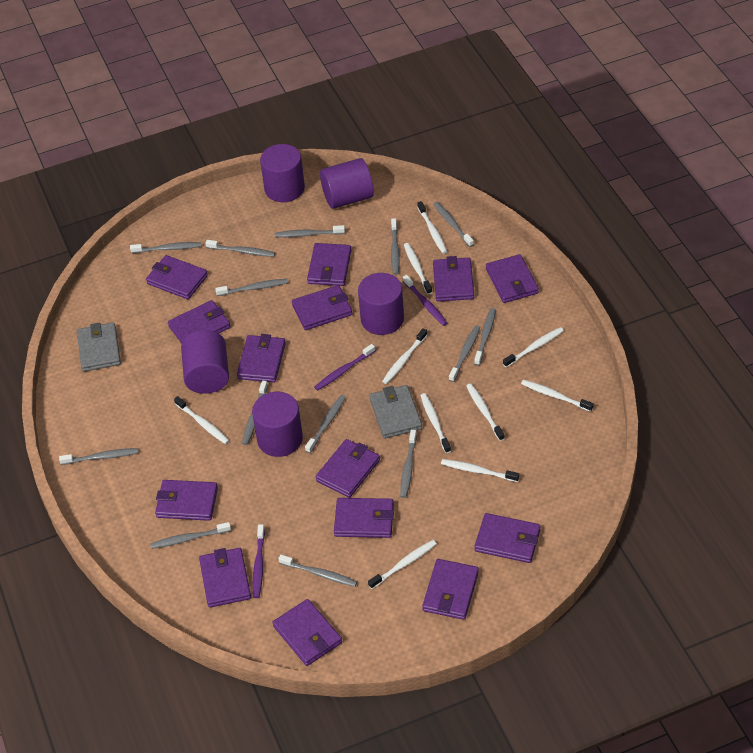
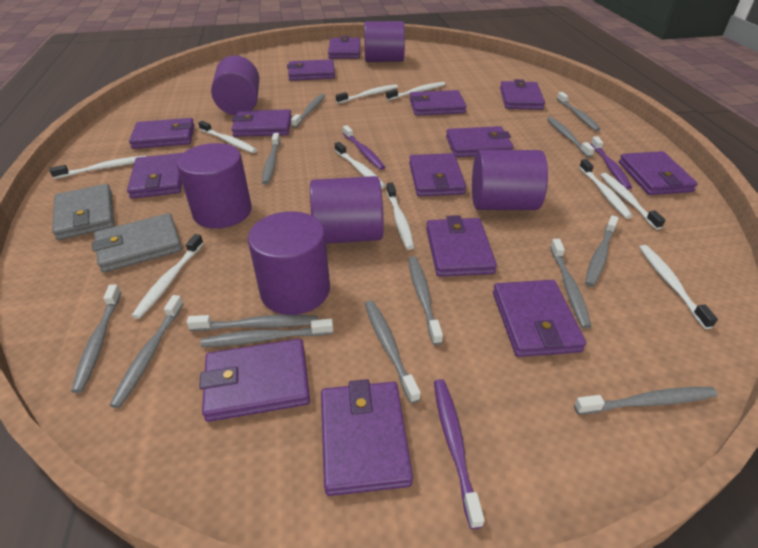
grey toothbrush: [59,448,139,465] [130,242,201,253] [150,522,231,549] [205,240,275,257] [215,279,288,296] [242,381,268,445] [274,225,345,237] [278,555,357,587] [305,395,346,453] [391,218,400,275] [400,430,417,498] [433,202,474,247] [449,326,480,382] [474,308,496,366] = 14 -> [71,284,121,393] [109,295,184,408] [187,315,318,331] [201,319,333,347] [262,133,280,185] [291,94,325,128] [365,300,421,404] [408,256,443,345] [547,117,595,158] [550,239,592,329] [557,92,601,131] [574,387,718,415] [585,215,619,287] = 13
purple cylinder: [181,330,229,394] [252,392,303,457] [260,144,305,202] [320,158,374,209] [358,273,404,335] = 5 -> [177,143,252,229] [211,55,259,115] [248,211,330,315] [310,176,384,244] [364,21,405,62] [472,150,548,210] = 6

